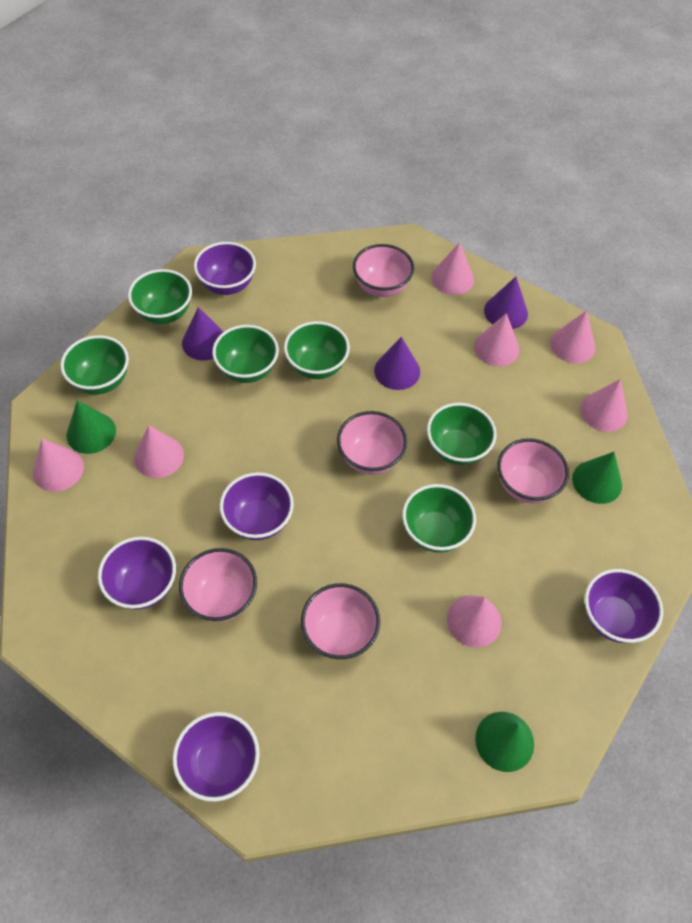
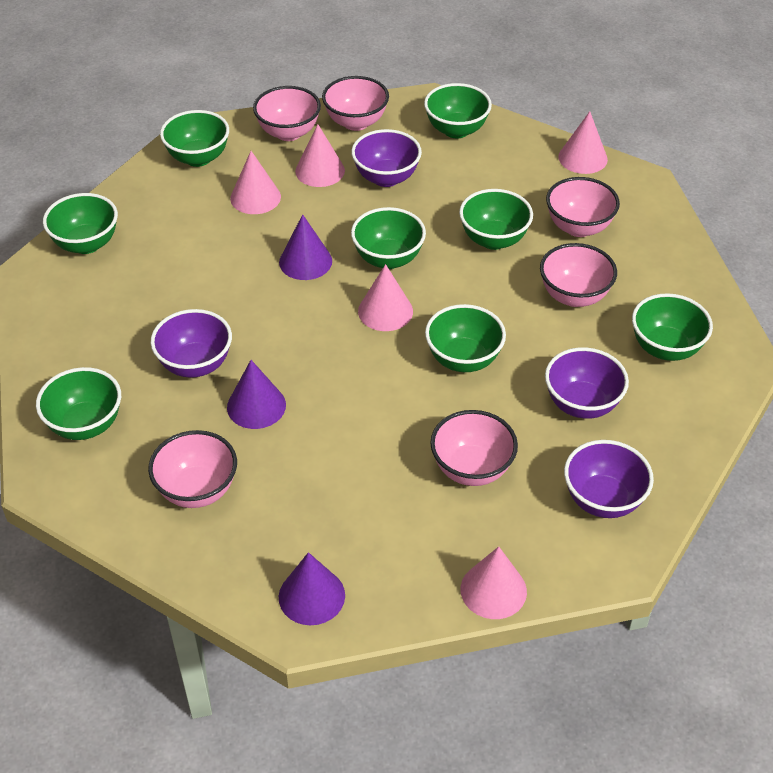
green bowl: [60,335,129,395] [128,269,192,324] [212,325,279,383] [284,321,350,379] [402,484,476,553] [427,403,497,465] = 6 -> [36,367,121,440] [43,193,118,254] [160,110,229,167] [351,207,426,269] [424,83,492,138] [425,304,506,372] [459,189,533,250] [632,293,713,361] = 8
green cone: [67,400,116,454] [475,712,534,772] [572,452,622,504] = 3 -> none = 0
pink bowl: [179,548,257,622] [301,583,380,659] [337,411,407,475] [353,244,414,297] [498,438,569,503] = 5 -> [148,430,237,508] [253,86,321,141] [322,76,389,131] [430,410,518,486] [540,243,617,307] [546,177,620,237] = 6
pink cone: [33,439,84,492] [134,425,184,478] [431,242,474,295] [447,595,501,648] [474,313,519,366] [550,310,595,363] [580,379,628,432] = 7 -> [230,151,281,214] [295,124,345,187] [358,264,413,331] [461,546,527,619] [558,111,608,174] = 5
purple bowl: [98,537,176,610] [173,712,260,802] [194,242,256,295] [220,472,294,540] [585,569,663,643] = 5 -> [150,309,232,378] [351,129,422,187] [545,347,629,419] [564,440,654,518] = 4

